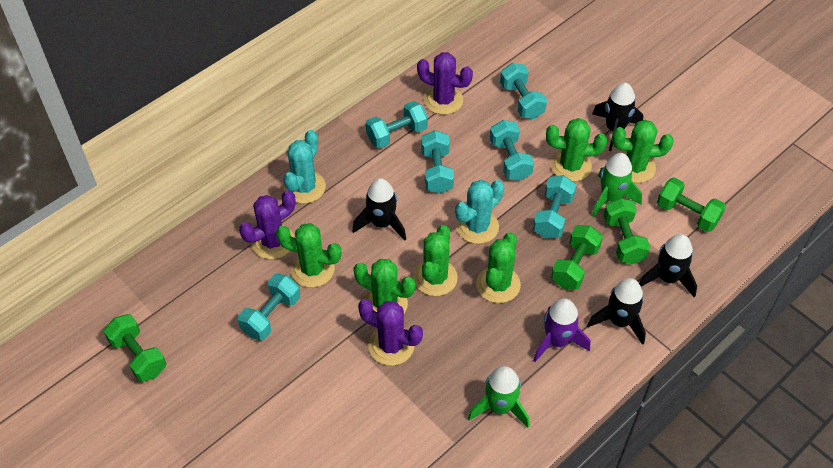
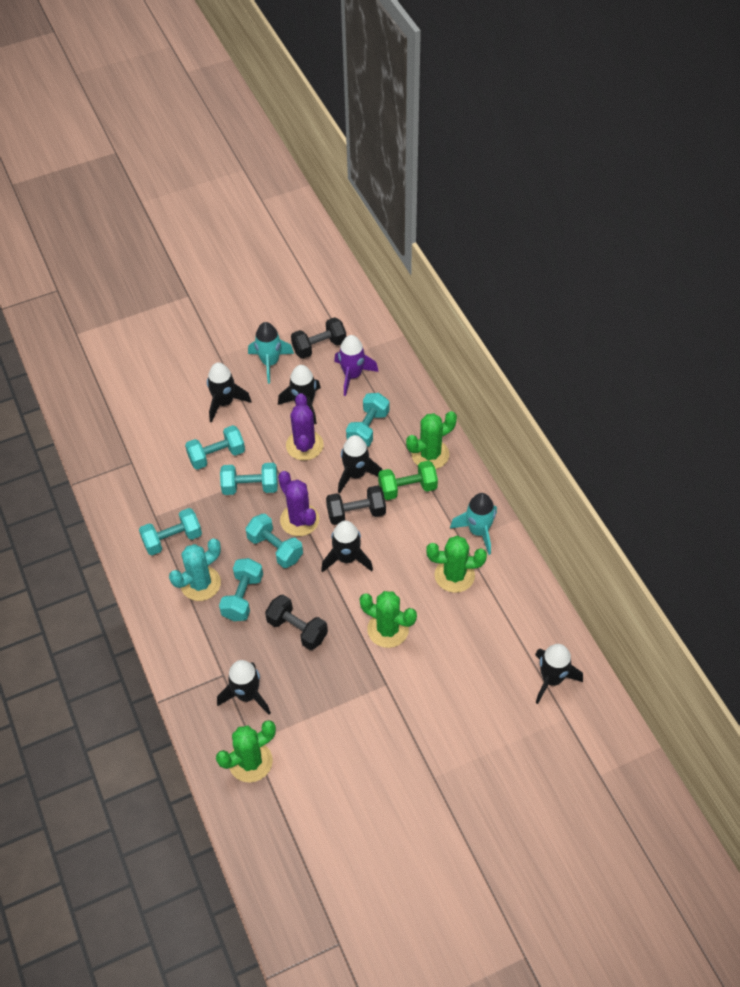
black dumbbell: none = 0 -> [265,595,328,650] [291,317,346,359] [326,485,386,525] = 3
black rocket: [352,178,406,241] [587,278,646,345] [592,83,643,151] [639,234,697,297] = 4 -> [207,362,251,422] [217,660,271,715] [278,365,321,424] [321,520,373,572] [338,435,382,494] [535,644,583,704] = 6
green cactus: [276,223,341,288] [353,259,416,313] [413,225,458,296] [476,232,521,303] [546,118,607,182] [612,120,674,183] = 6 -> [216,720,276,783] [360,591,417,648] [406,411,457,469] [426,536,487,593] = 4
green dumbbell: [104,314,166,382] [551,225,603,290] [603,198,650,264] [657,177,726,232] = 4 -> [378,461,438,500] = 1
green rocket: [468,366,530,428] [592,153,642,217] = 2 -> none = 0
purple cactus: [239,190,295,259] [358,299,423,366] [417,52,473,115] = 3 -> [278,471,319,536] [286,393,324,460] = 2
turquoise cactus: [283,130,326,204] [455,180,504,244] = 2 -> [169,539,221,601] = 1
turquoise rocket: none = 0 -> [248,322,294,384] [450,493,497,555] = 2

